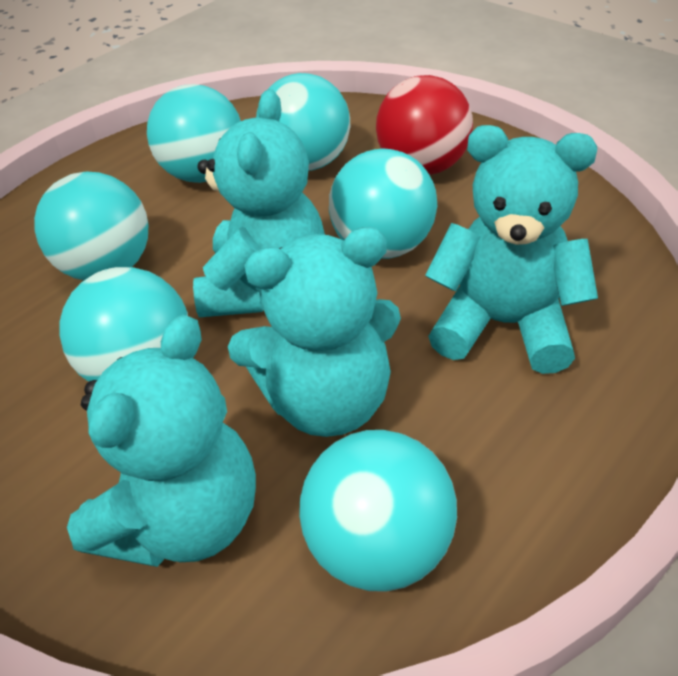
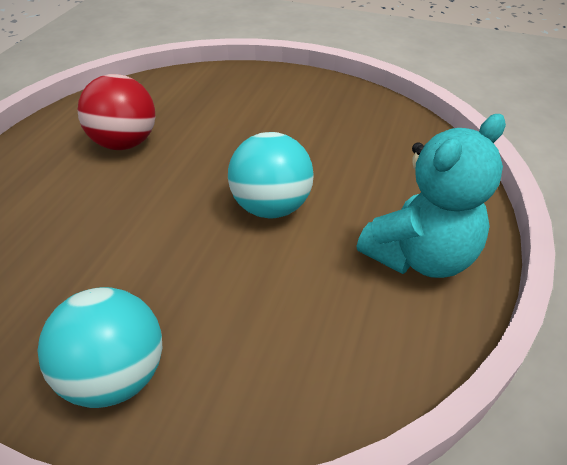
turquoise ball: [34,172,148,280] [59,267,188,382] [147,84,241,183] [256,73,350,171] [299,430,457,592] [329,148,437,259] = 6 -> [37,287,162,408] [228,132,314,218] = 2
turquoise teddy bear: [67,315,256,567] [193,89,325,317] [228,227,401,437] [425,125,598,374] = 4 -> [357,114,506,278] = 1

